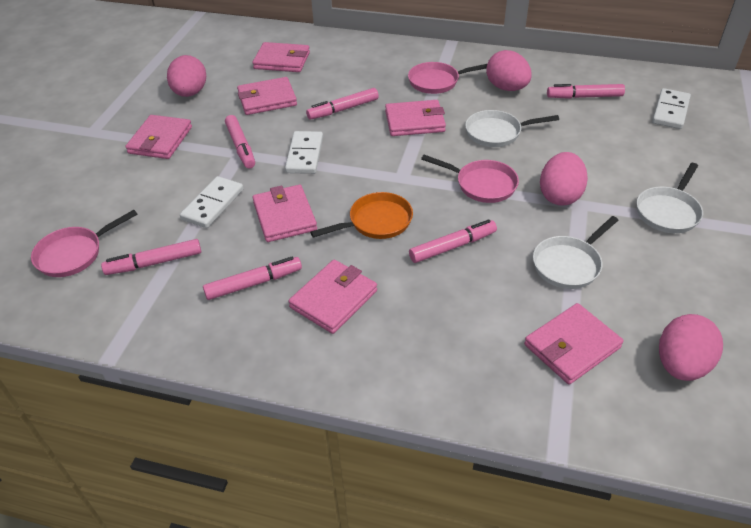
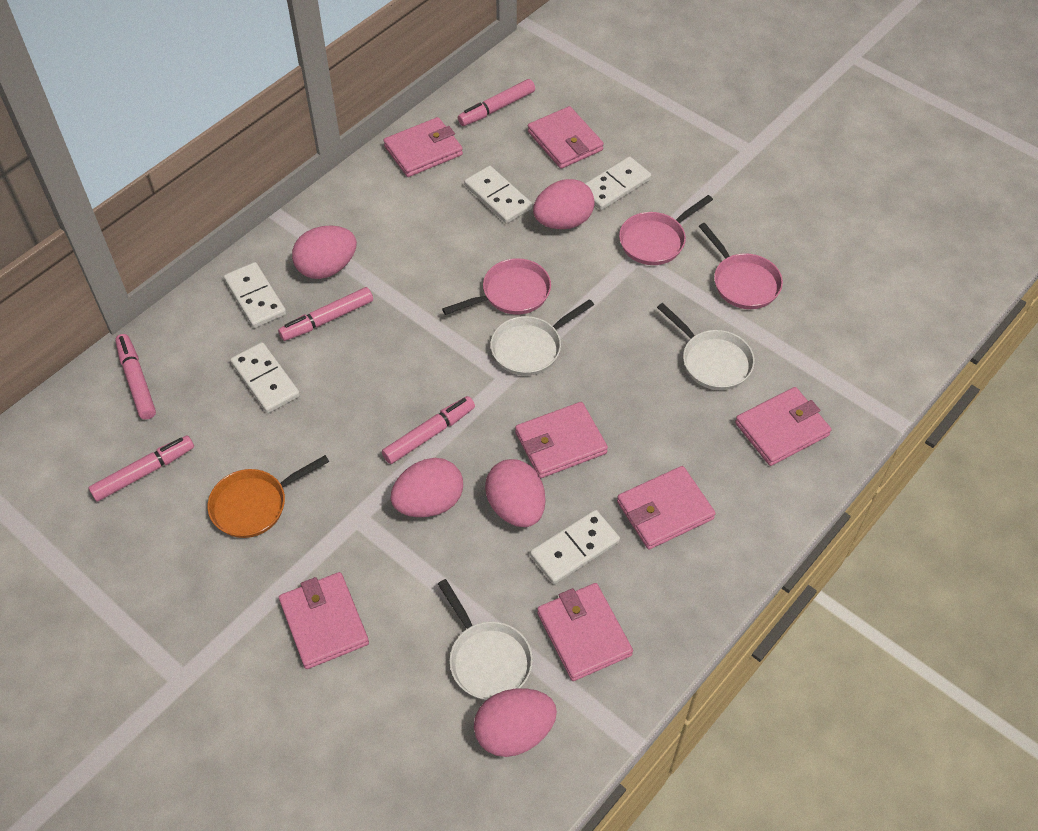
pink egg: [167,55,206,97] [486,50,532,91] [540,152,588,206] [659,314,723,381] = 4 -> [292,225,357,279] [390,458,463,517] [474,688,557,757] [485,459,545,527] [533,179,595,229] = 5
pink marker: [101,239,201,275] [203,257,302,300] [225,115,255,168] [306,88,379,120] [409,220,497,263] [547,84,625,99] = 6 -> [88,435,194,502] [115,334,156,420] [278,287,373,341] [382,396,475,464] [458,79,535,126] = 5
white domino: [180,176,243,228] [285,131,323,174] [652,88,691,129] = 3 -> [224,262,286,328] [230,342,300,413] [464,166,532,224] [530,510,620,584] [585,156,652,210] = 5

